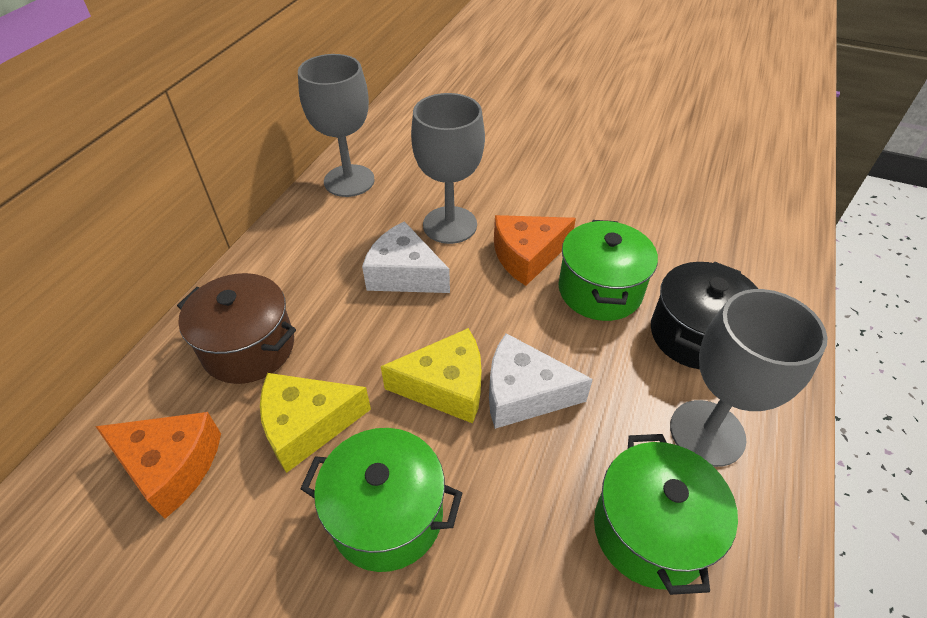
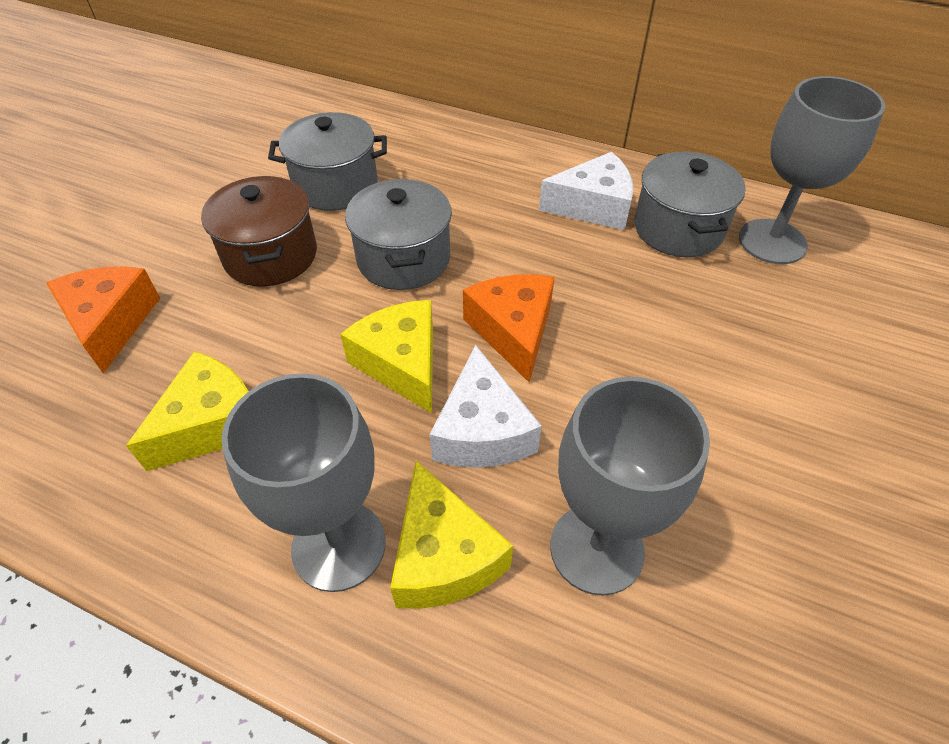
black pot: [651,262,758,369] = 1 -> none = 0
green pot: [300,428,462,572] [558,220,658,321] [594,434,738,595] = 3 -> none = 0
grey pot: none = 0 -> [268,112,387,211] [345,179,452,290] [634,152,746,257] = 3
yellow cheese: [260,373,371,473] [381,328,482,423] = 2 -> [126,351,249,471] [340,300,433,413] [390,461,513,609] = 3

